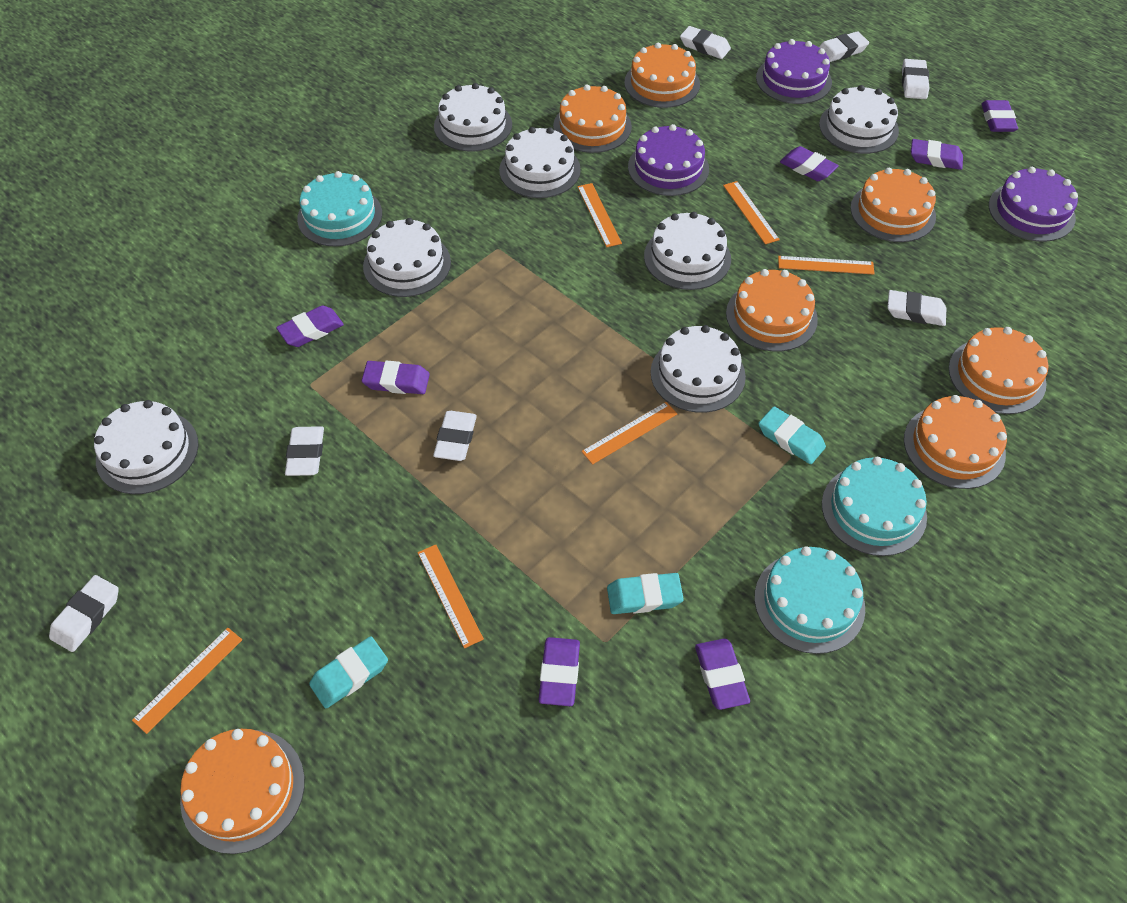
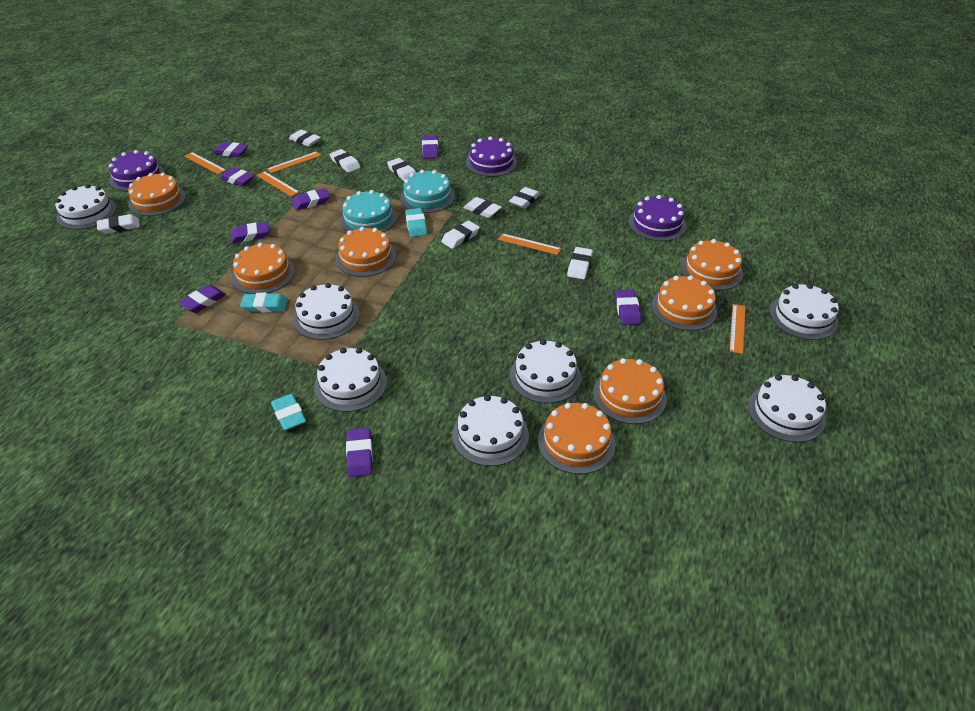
orange ruler: [132,628,242,734] [417,544,484,648] [577,183,622,247] [581,402,677,465] [723,181,780,244] [778,256,875,275] = 6 -> [184,152,226,175] [256,171,299,197] [267,151,321,173] [498,233,561,255] [730,304,745,354] = 5
purple eraser: [276,306,344,347] [362,360,430,394] [539,637,580,706] [695,639,750,710] [780,146,839,181] [911,139,963,170] [981,100,1018,132] = 7 -> [178,285,226,313] [213,142,248,157] [220,168,255,186] [231,222,269,243] [292,188,330,210] [346,428,373,477] [422,136,438,158] [615,290,641,325] = 8
turquoise cake: [297,171,382,247] [754,546,865,654] [822,457,927,556] = 3 -> [340,190,397,232] [400,170,455,213] = 2
white eraser: [49,575,119,652] [285,426,324,476] [433,411,477,461] [680,26,731,59] [819,31,869,62] [888,290,946,326] [902,59,929,99] = 7 -> [97,214,140,234] [289,130,321,147] [330,149,361,173] [387,158,416,181] [441,220,480,249] [463,197,502,218] [509,187,540,209] [567,247,593,279] = 8

